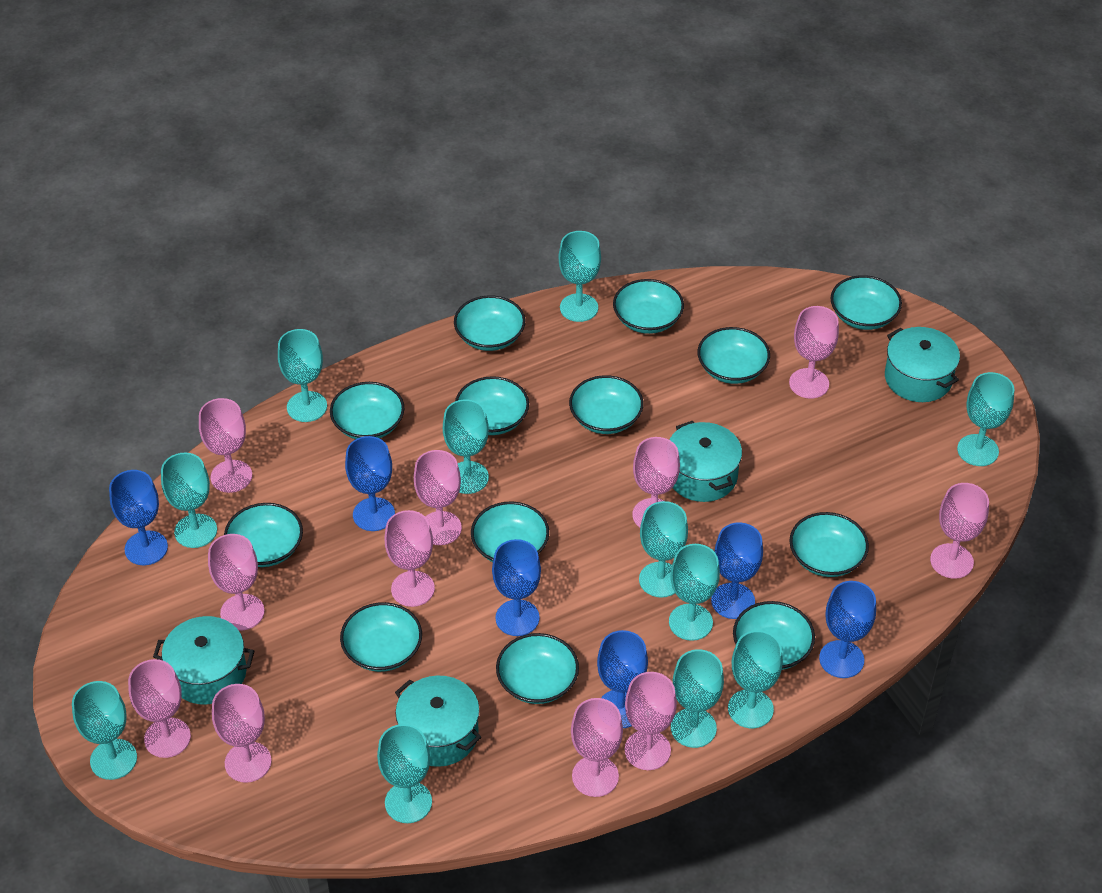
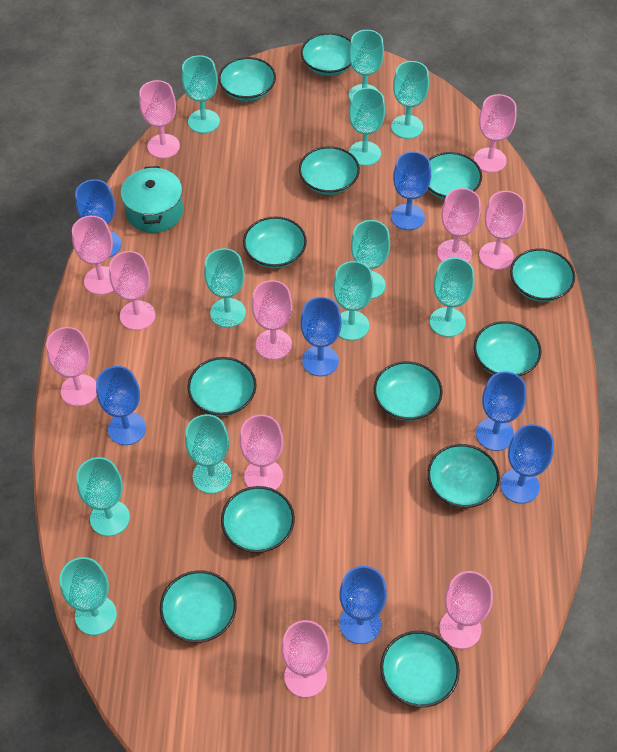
blue goblet: [109,470,168,565] [345,436,395,531] [492,539,541,636] [597,630,648,728] [711,522,763,619] [819,581,876,678] = 6 -> [75,179,122,257] [96,366,146,445] [300,297,342,376] [339,566,387,644] [391,152,431,230] [476,372,526,451] [500,424,554,504] = 7
turquoise pot: [153,616,254,705] [395,676,481,767] [669,421,742,502] [885,327,960,402] = 4 -> [121,166,183,233] = 1

